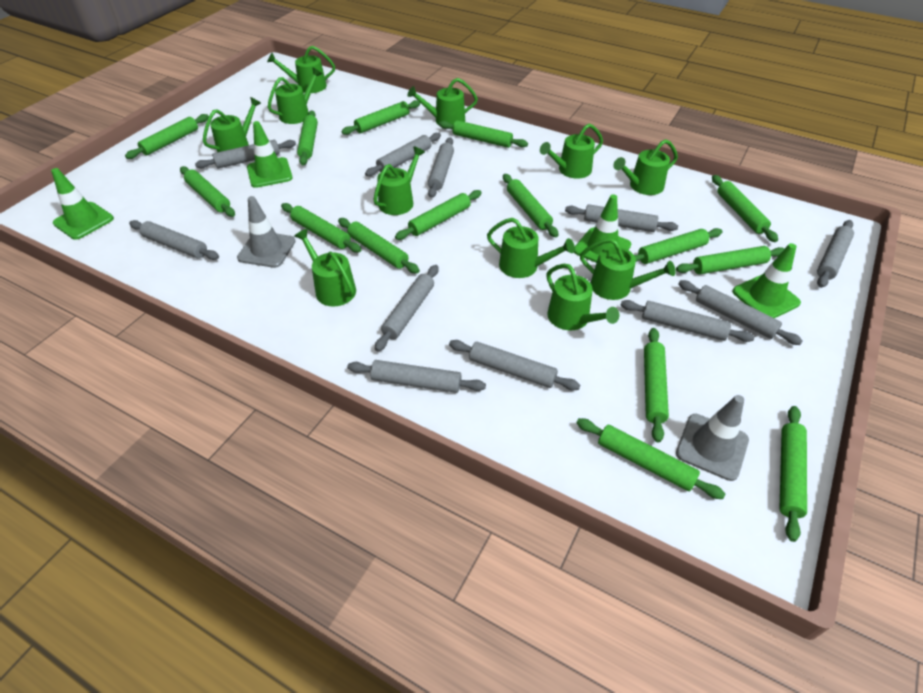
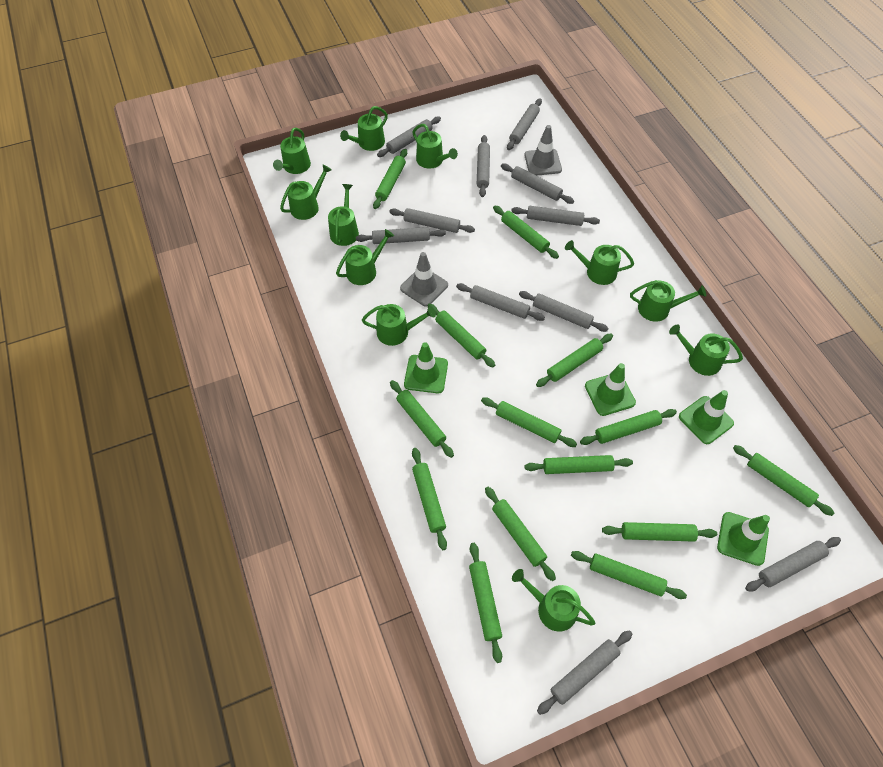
green rolling pin: [125,114,209,159] [180,166,235,217] [281,203,361,253] [297,110,318,165] [338,218,420,274] [341,100,421,135] [395,190,482,240] [439,120,528,148] [503,174,559,237] [576,418,726,499] [634,228,722,264] [644,328,669,443] [676,246,784,274] [712,175,778,242] [780,406,807,542] = 15 -> [373,149,407,209] [390,380,454,458] [412,448,447,550] [427,304,495,367] [469,543,502,663] [481,397,577,447] [485,487,556,581] [493,206,559,259] [524,455,633,474] [536,334,613,387] [571,551,687,599] [580,409,677,445] [602,522,717,542] [733,445,834,516] = 14

